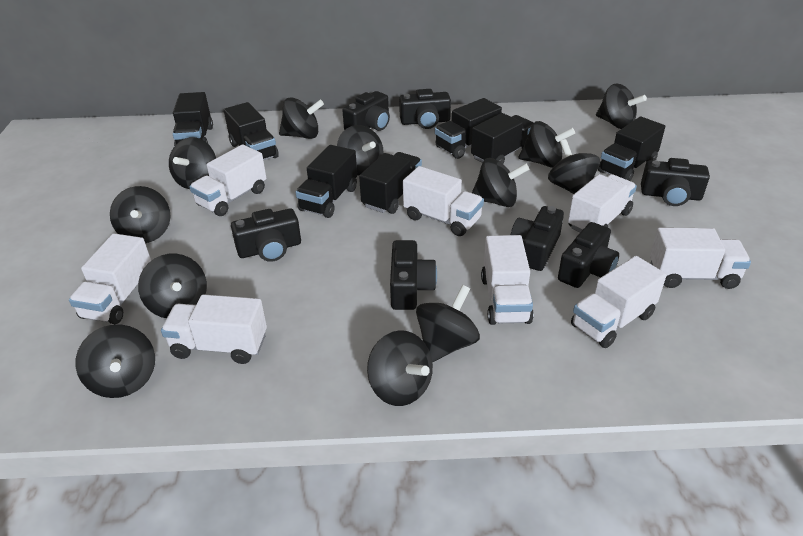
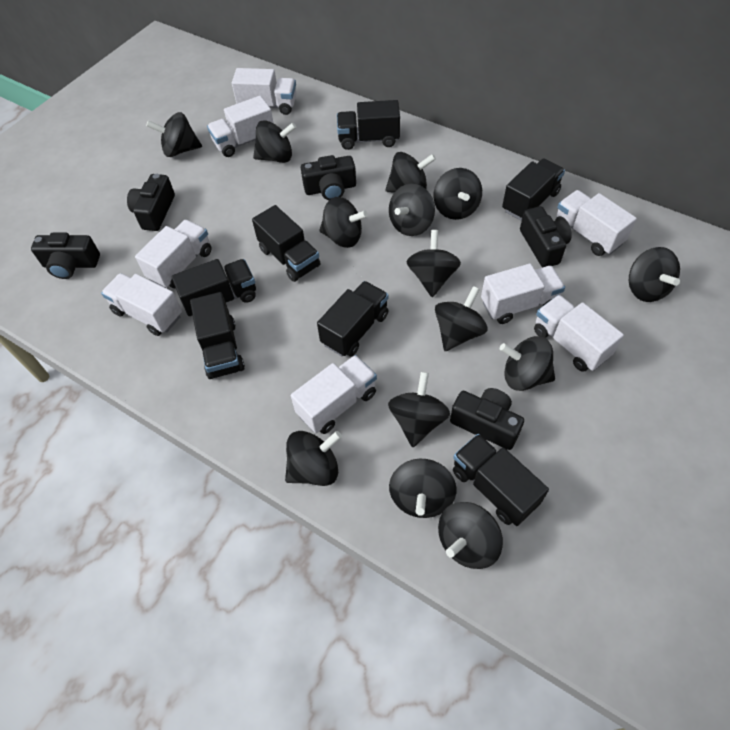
black camera: [231,208,301,262] [342,91,390,131] [390,240,437,310] [399,89,451,129] [511,206,564,271] [558,222,619,288] [641,158,710,206] = 7 -> [31,232,100,279] [127,174,175,231] [301,155,356,200] [450,388,524,450] [520,206,572,268] = 5
black spinning top: [76,324,155,398] [110,186,170,243] [138,254,207,318] [169,137,216,189] [279,97,324,139] [337,125,384,175] [367,330,433,406] [416,285,480,363] [472,158,529,207] [519,121,575,168] [548,139,600,194] [596,84,647,129] = 12 -> [146,112,202,157] [253,120,296,163] [285,431,342,486] [319,197,368,248] [386,152,436,193] [388,372,450,447] [389,184,435,236] [389,459,456,518] [406,230,461,297] [434,168,482,220] [435,286,488,351] [438,502,503,569] [500,336,555,391] [629,247,680,302] = 14

